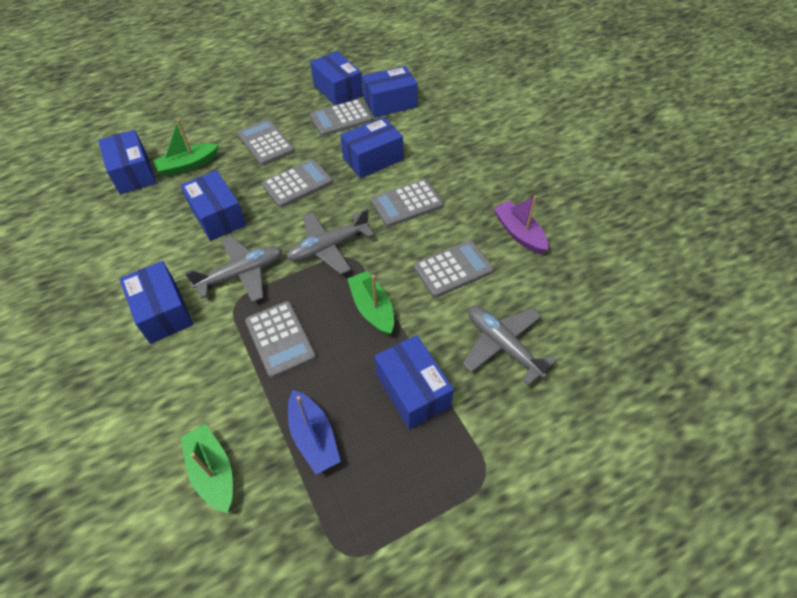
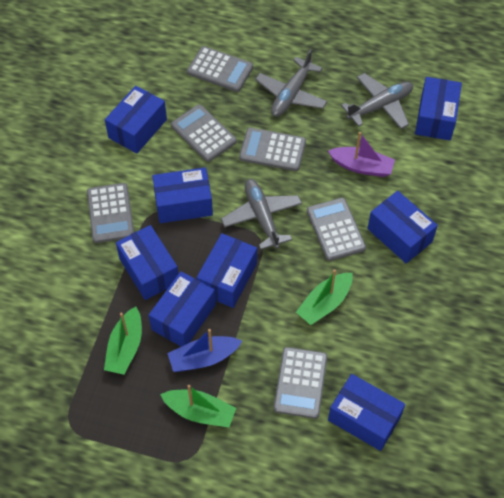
blue box: [98,130,157,195] [119,261,193,344] [180,170,246,241] [310,51,363,105] [340,117,403,178] [362,66,418,118] [374,335,454,429] = 7 -> [105,86,167,153] [116,225,178,300] [149,271,216,347] [152,167,213,223] [196,233,257,308] [328,374,405,451] [367,191,438,263] [415,77,462,140] = 8

